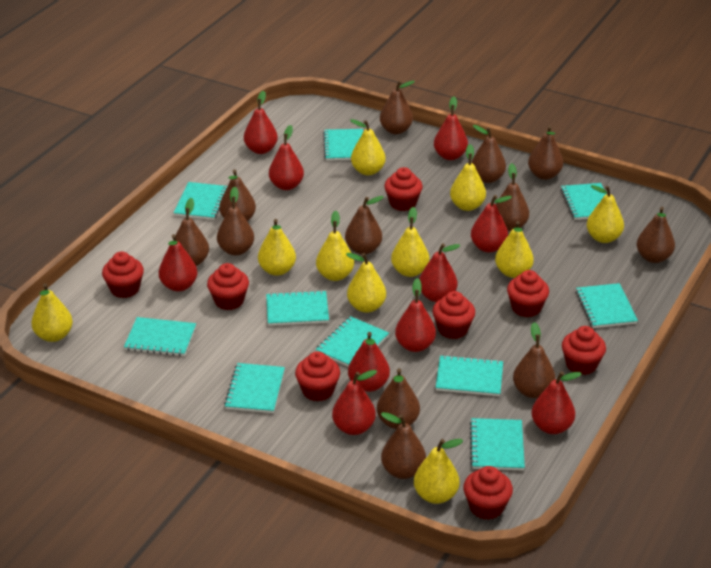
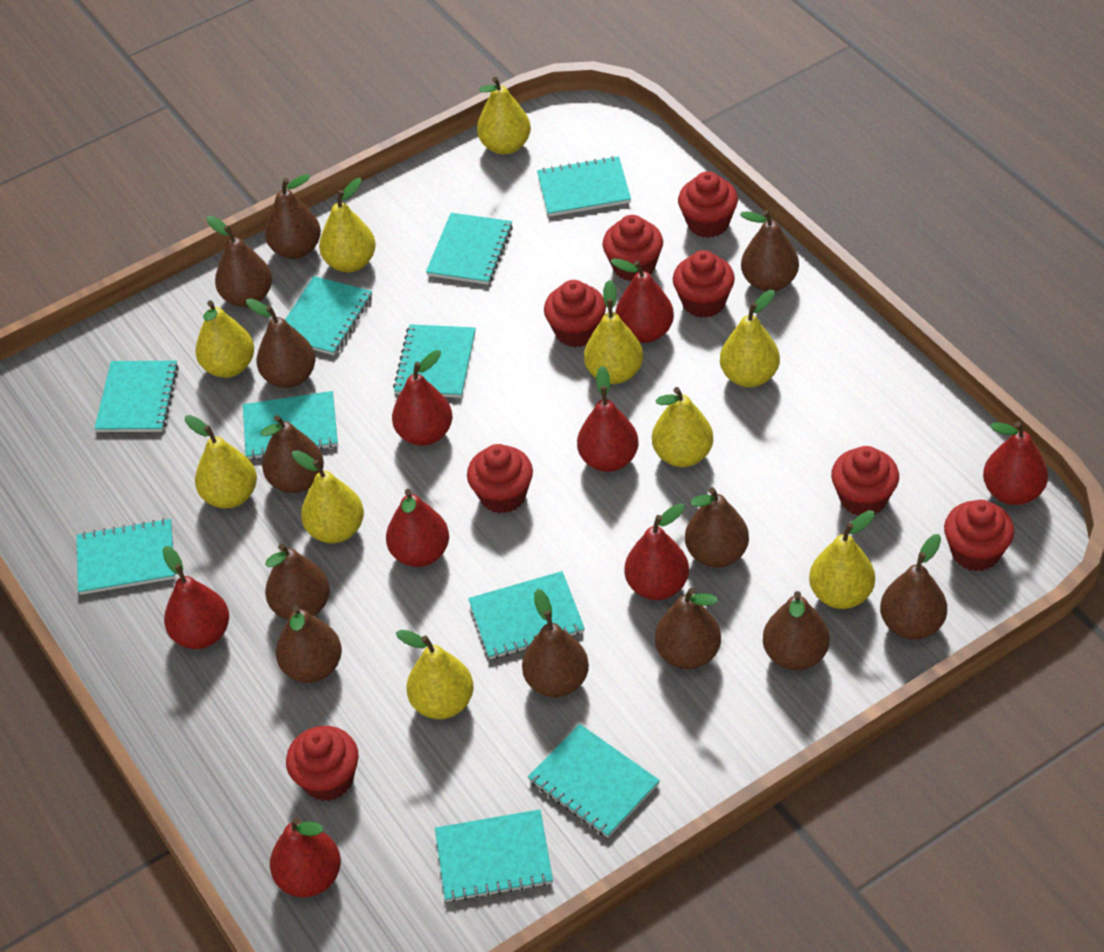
red pear: [159,234,198,291] [244,91,278,154] [269,125,304,190] [332,370,377,435] [348,332,390,392] [395,278,436,352] [419,243,461,302] [434,96,468,160] [471,195,512,253] [531,371,582,434] = 10 -> [163,546,229,649] [270,817,341,897] [386,489,449,567] [392,350,452,446] [577,366,639,472] [611,258,674,343] [625,503,689,600] [983,421,1048,505] = 8

